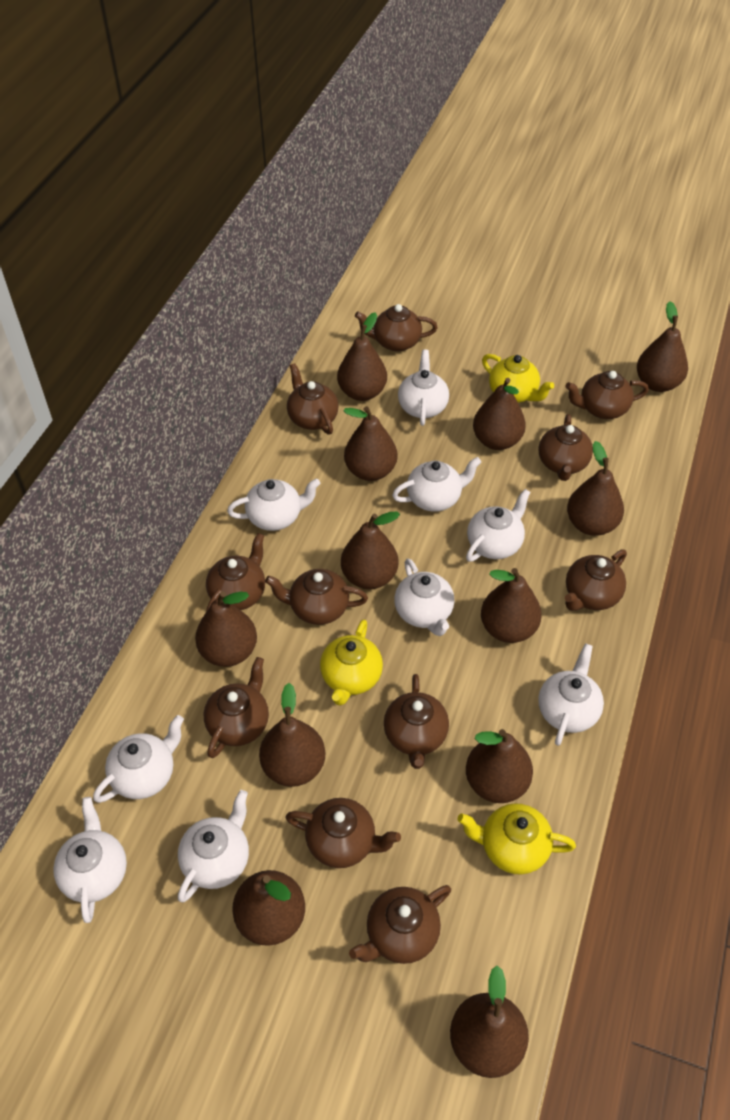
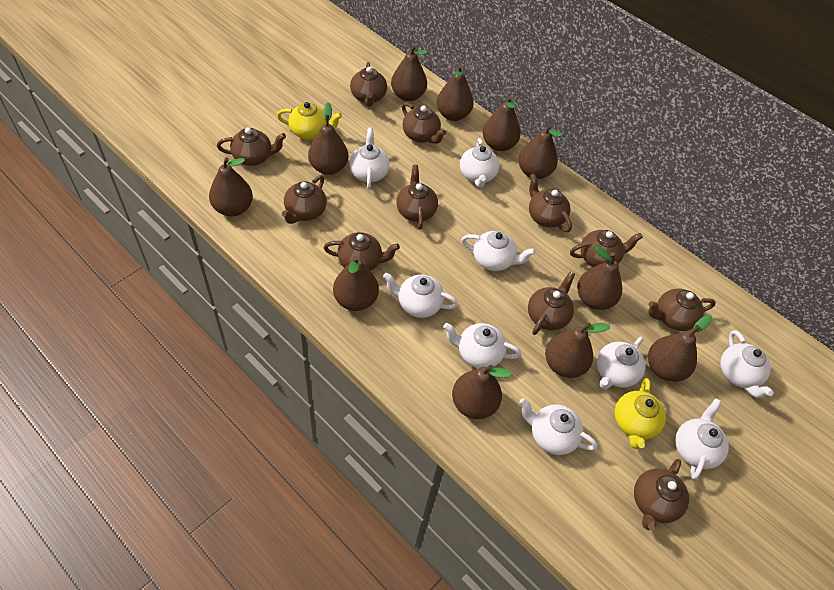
brown pear: [195,591,257,667] [232,870,305,946] [259,683,325,787] [337,312,387,401] [341,512,400,589] [343,406,398,481] [450,966,529,1078] [466,729,533,803] [473,378,526,450] [481,568,542,643] [567,441,624,536] [637,301,688,392] = 12 -> [209,157,253,217] [308,102,348,175] [333,256,379,311] [391,45,428,101] [437,65,474,121] [452,365,512,419] [482,96,521,151] [518,124,563,179] [545,323,611,378] [577,246,622,310] [648,315,712,382] = 11
yellow teapot: [320,619,383,706] [457,803,576,875] [482,354,554,403] = 3 -> [277,102,342,140] [615,378,666,449] = 2

